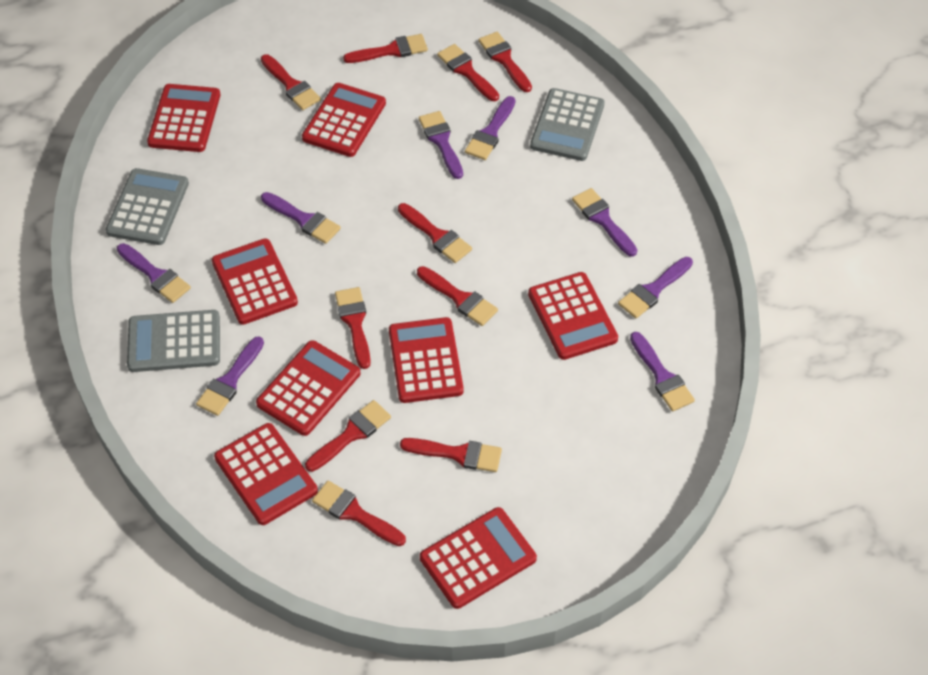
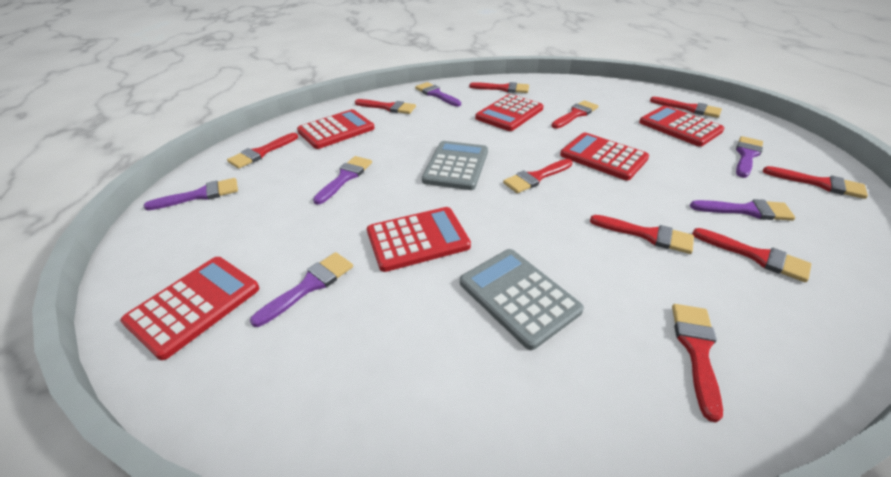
grey calculator: [106,168,189,245] [127,310,220,372] [530,88,605,161] = 3 -> [422,141,488,190] [460,249,584,350] = 2
purple brush: [117,243,191,303] [196,336,264,416] [261,192,341,244] [419,111,463,179] [465,96,516,160] [572,188,637,257] [618,257,693,318] [630,332,695,412] = 8 -> [144,178,238,210] [250,252,353,327] [313,156,372,205] [415,82,461,106] [690,199,795,221] [736,136,763,178] = 6
red calculator: [147,84,220,152] [212,238,298,325] [214,423,318,525] [256,340,360,436] [302,83,386,157] [389,317,464,403] [420,507,537,609] [528,272,618,360] = 8 -> [120,257,259,360] [297,109,375,149] [367,207,471,272] [475,94,543,131] [560,132,649,180] [639,105,725,147] = 6

